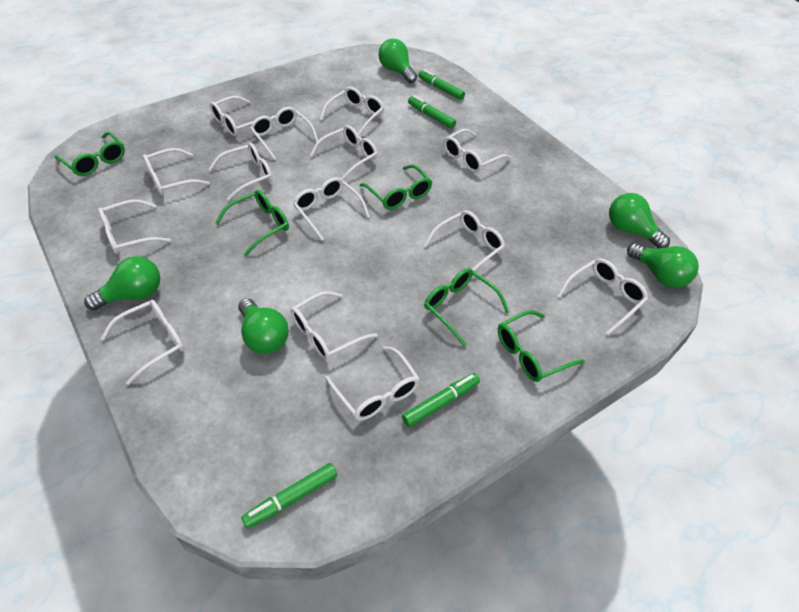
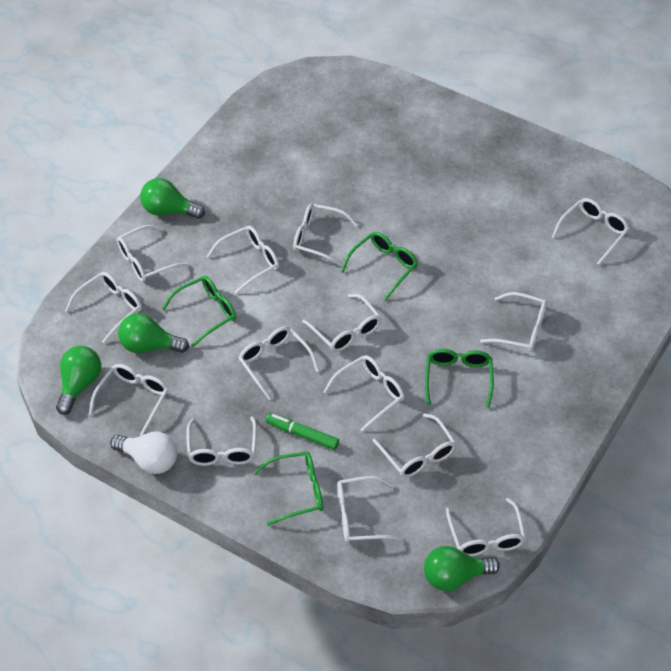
green glasses: [55,132,125,176] [215,190,289,256] [360,165,432,210] [424,268,509,347] [498,310,585,382] = 5 -> [162,276,236,347] [254,451,323,526] [341,232,418,301] [425,349,494,409] = 4
green light bulb: [84,256,160,310] [238,298,289,354] [379,39,417,83] [609,193,670,249] [627,243,699,288] = 5 -> [56,346,101,415] [118,313,189,353] [140,178,205,219] [424,546,500,591] = 4
green marker: [241,463,337,529] [402,373,480,427] [408,96,456,129] [418,70,465,100] = 4 -> [266,413,339,450] = 1
white light bulb: none = 0 -> [110,431,177,474] = 1

